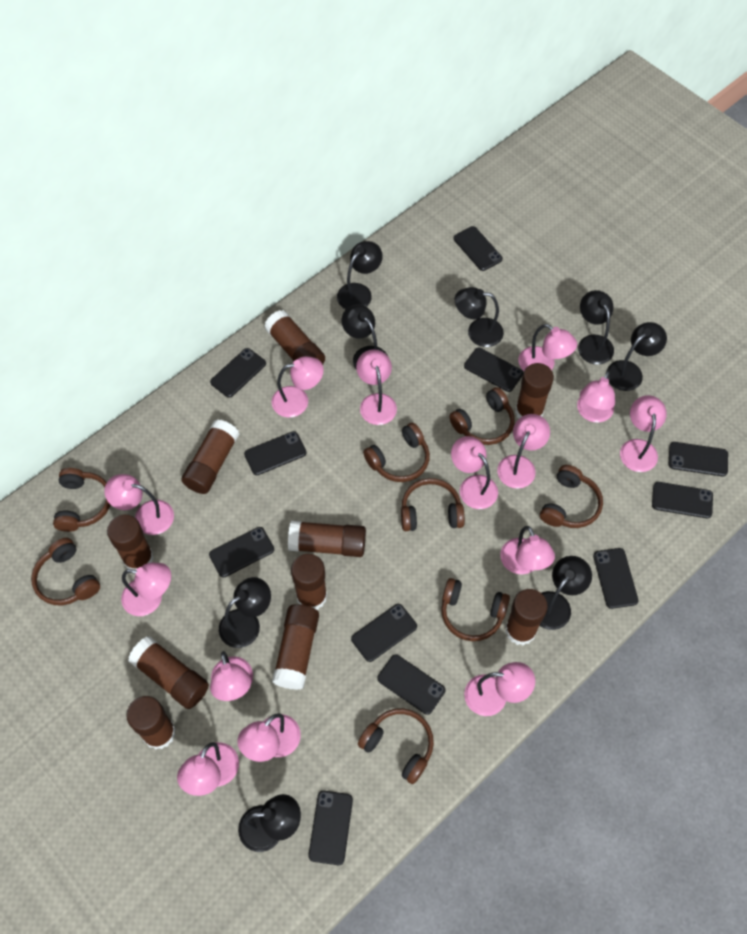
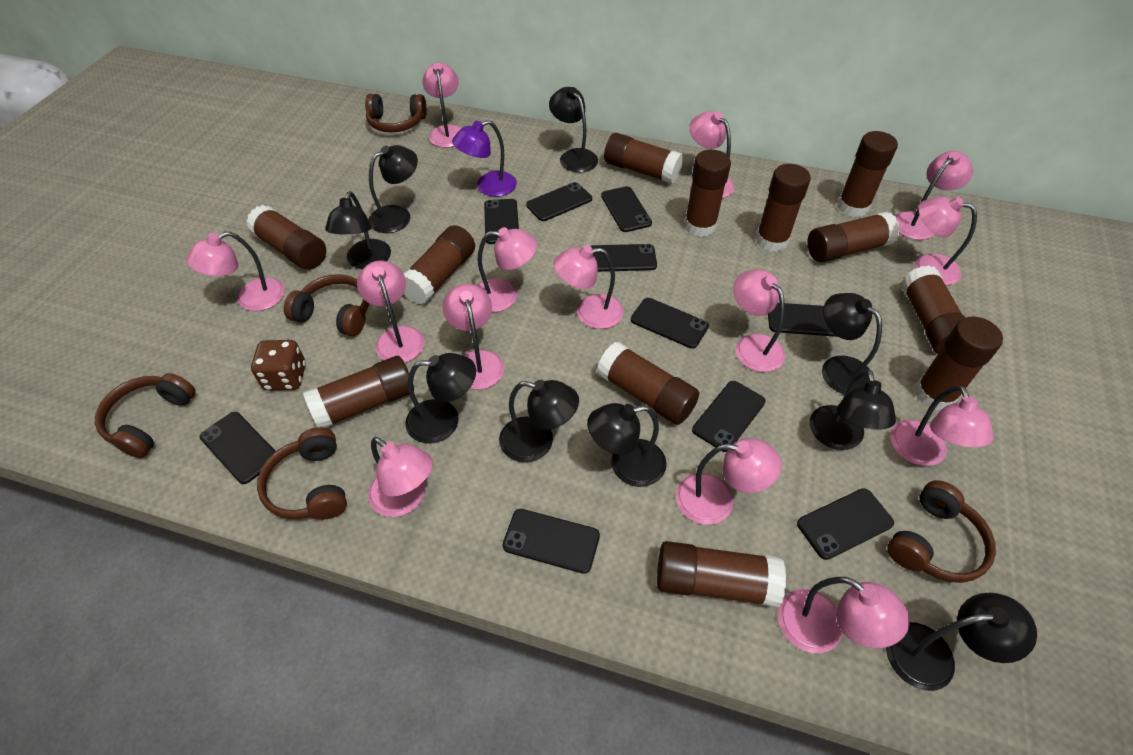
black lamp: [219,577,271,648] [238,794,301,852] [337,241,383,309] [342,305,388,369] [455,287,504,347] [539,556,592,630] [578,290,614,365] [606,322,667,391] = 8 -> [325,191,391,269] [369,145,418,233] [405,353,476,444] [499,380,579,462] [549,87,598,172] [587,403,666,487] [810,369,896,450] [822,293,882,395] [886,593,1037,691] = 9
black phone: [209,527,274,577] [210,348,266,398] [244,431,306,475] [308,791,353,865] [351,604,417,662] [377,654,445,715] [453,226,503,271] [464,348,523,392] [593,548,638,609] [652,482,713,518] [669,442,728,476] = 11 -> [200,412,276,484] [484,199,519,244] [503,509,600,574] [526,182,592,221] [590,244,657,272] [601,186,652,232] [631,298,709,349] [692,381,766,452] [768,303,838,337] [797,488,894,560] = 10
brown dice: none = 0 -> [251,340,306,391] = 1
brown glue stick: [107,515,154,570] [126,696,176,750] [128,636,209,709] [181,419,240,494] [264,310,325,365] [272,604,319,690] [288,521,366,557] [291,554,327,610] [505,589,548,646] [515,363,554,418] = 10 -> [246,205,326,270] [303,356,414,428] [403,225,475,304] [597,342,699,425] [604,133,684,184] [657,541,786,607] [684,150,731,237] [756,164,811,252] [807,212,900,262] [837,131,898,218] [901,265,966,354] [914,317,1003,411] = 12
brown headphones: [31,538,100,605] [53,468,110,532] [358,708,434,784] [363,423,430,482] [401,478,465,531] [441,578,510,641] [449,387,515,445] [540,465,603,528] = 8 -> [95,373,196,458] [257,427,347,520] [284,274,369,336] [365,94,427,133] [887,480,996,583] = 5
purple lamp: none = 0 -> [452,120,517,197] = 1

